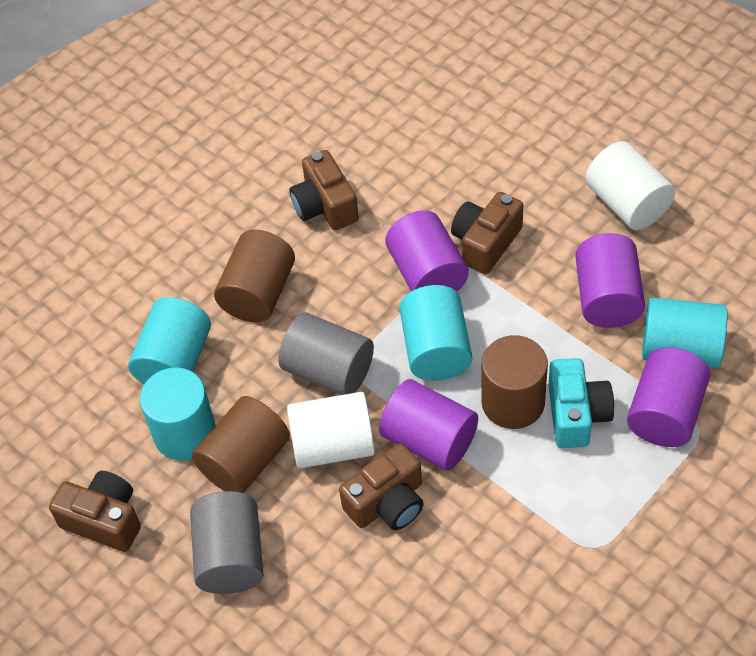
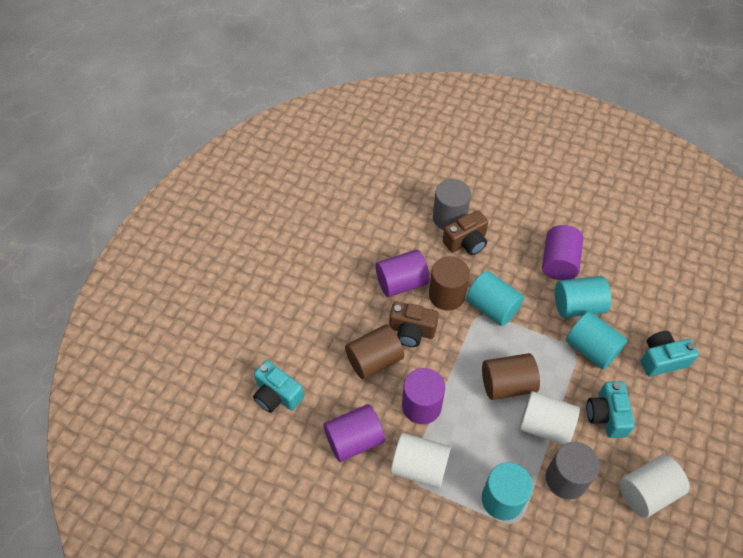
brown camera: [49,471,141,552] [289,150,359,230] [339,443,424,530] [451,192,523,274] = 4 -> [389,302,439,347] [443,210,488,255] = 2
turquoise camera: [548,358,614,448] = 1 -> [253,360,304,413] [587,381,635,438] [641,331,699,377] = 3
white cylinder: [287,392,375,468] [585,141,675,230] = 2 -> [391,433,451,488] [519,391,580,445] [619,455,690,518] = 3

